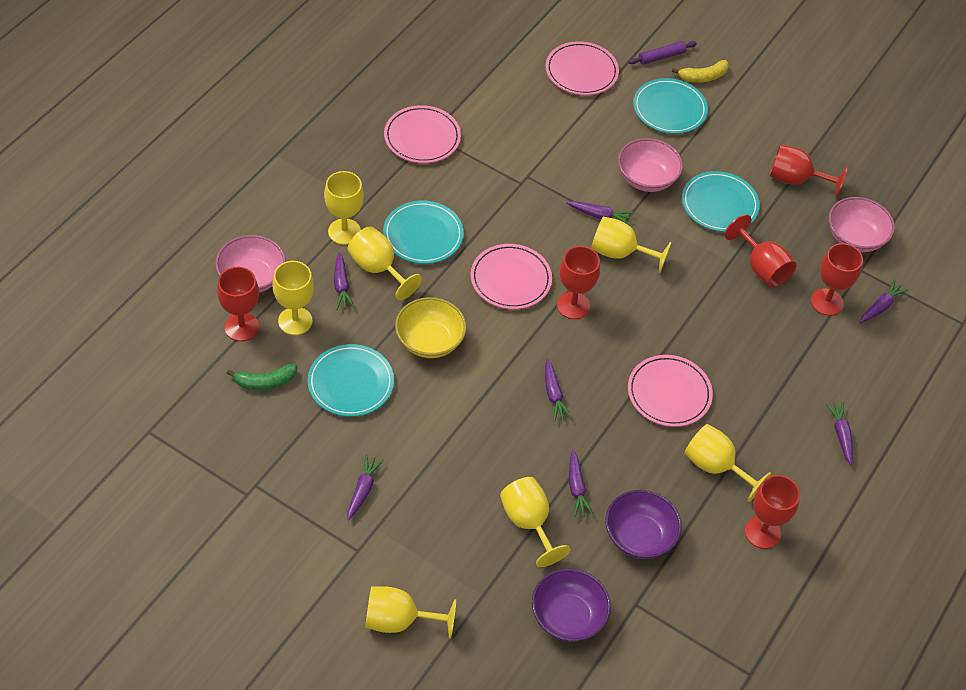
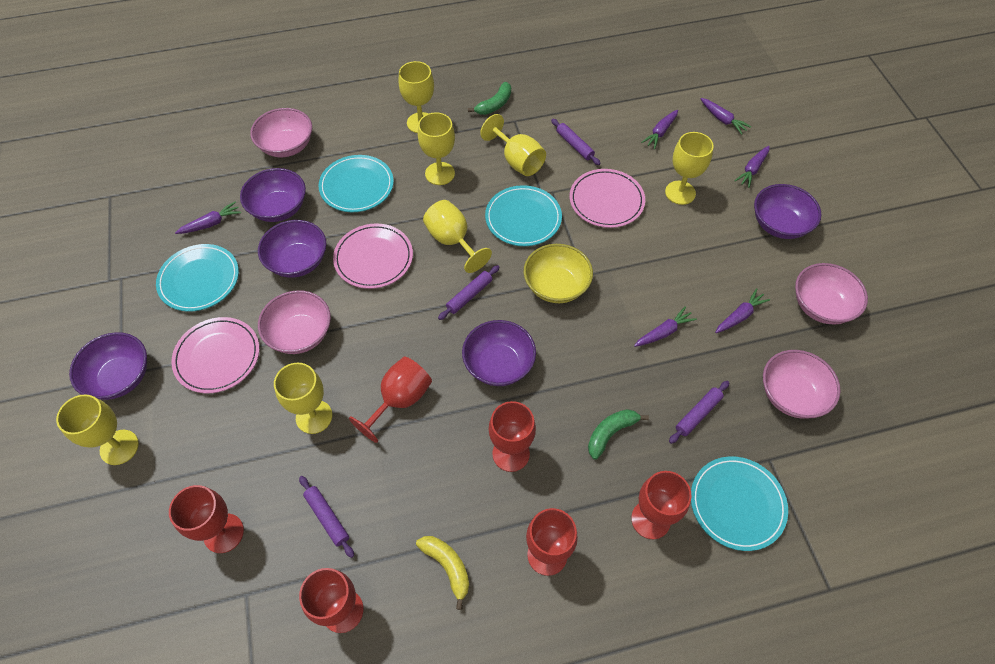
green banana: [226,364,297,390] = 1 -> [468,82,511,115] [588,409,649,459] = 2
pink bowl: [215,235,286,293] [618,138,683,192] [828,197,895,252] = 3 -> [250,108,312,157] [258,290,331,354] [763,350,841,419] [795,263,868,325] = 4
pink plate: [384,105,461,163] [471,244,552,309] [546,41,619,95] [628,355,713,427] = 4 -> [171,317,259,393] [333,224,413,289] [570,169,645,228] = 3
purple bowl: [532,568,611,642] [605,490,682,559] = 2 -> [69,332,147,400] [240,168,306,222] [258,220,326,278] [462,320,536,386] [754,184,822,239] = 5
purple carrot: [334,252,355,310] [347,454,384,521] [545,359,572,421] [567,201,634,225] [569,450,593,517] [826,401,853,465] [860,280,909,323] = 7 -> [175,202,241,234] [634,306,697,347] [641,110,678,149] [700,98,751,135] [715,288,770,333] [735,146,770,188] = 6
purple rolling pin: [628,41,697,64] = 1 -> [299,476,354,558] [438,265,500,320] [551,119,601,165] [669,381,729,444] = 4

